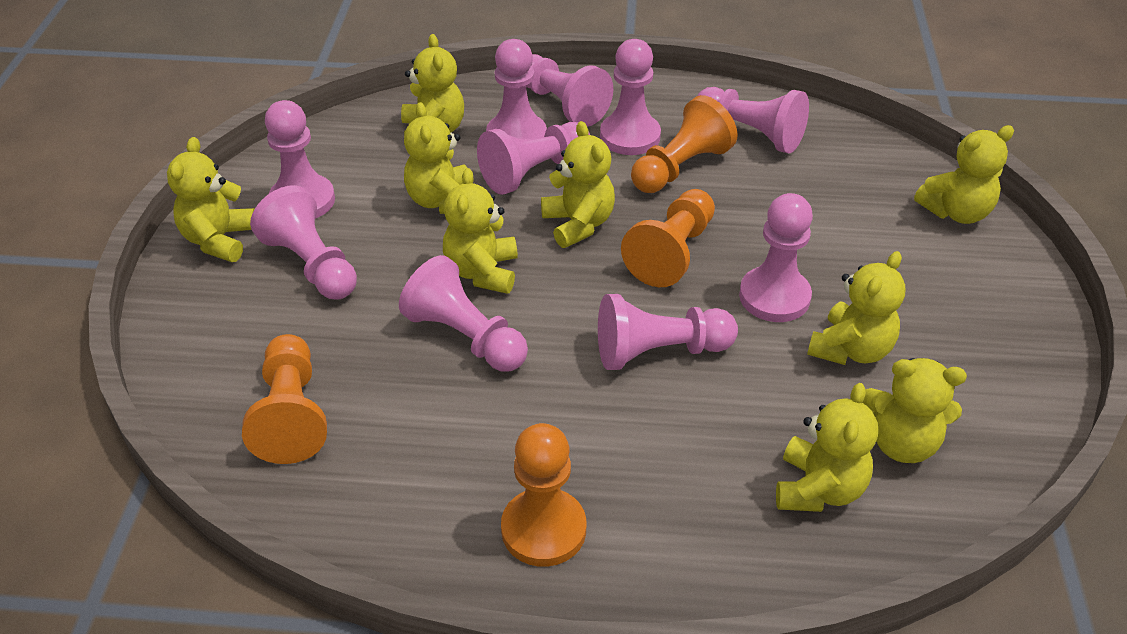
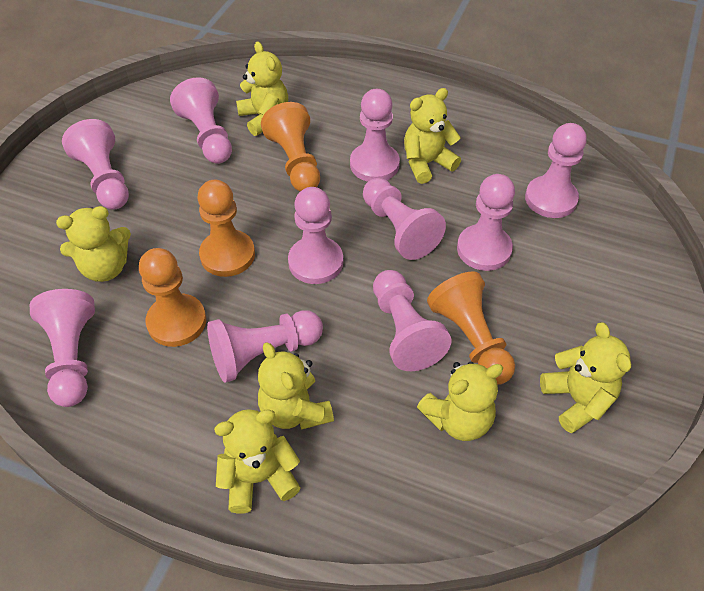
yellow teddy bear: [167,137,255,262] [401,34,464,134] [404,102,467,214] [443,168,518,294] [541,121,615,248] [776,383,878,512] [807,251,905,365] [862,358,967,463] [914,125,1014,224] = 9 -> [56,206,131,282] [214,409,301,514] [236,41,288,136] [258,342,334,430] [404,88,461,184] [417,361,503,441] [540,322,631,433] = 7

